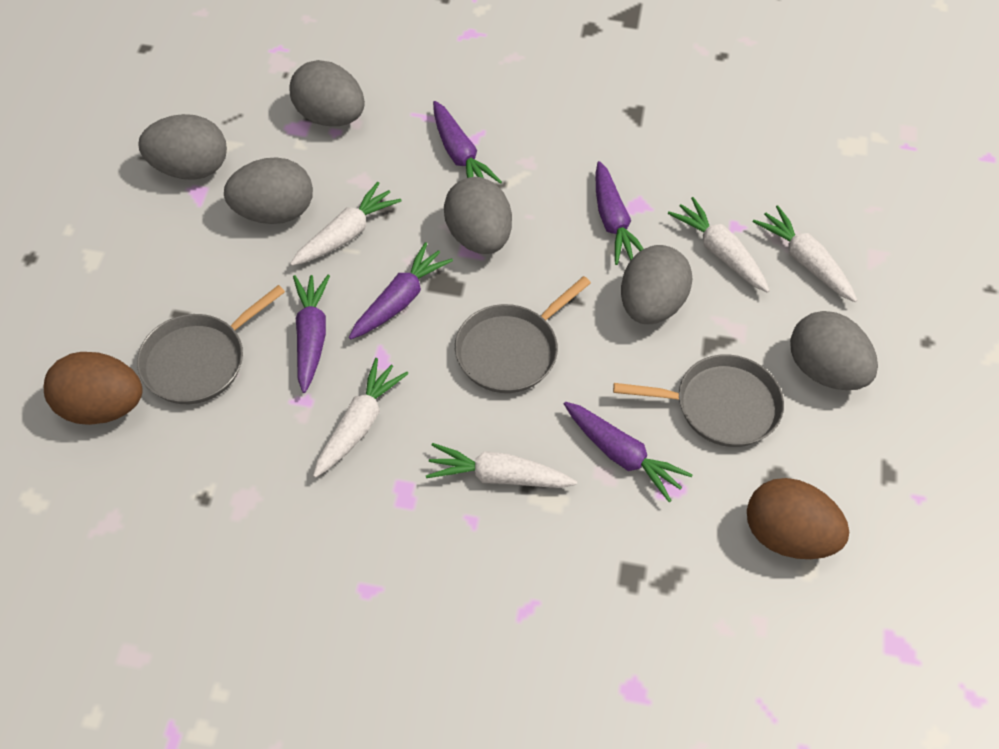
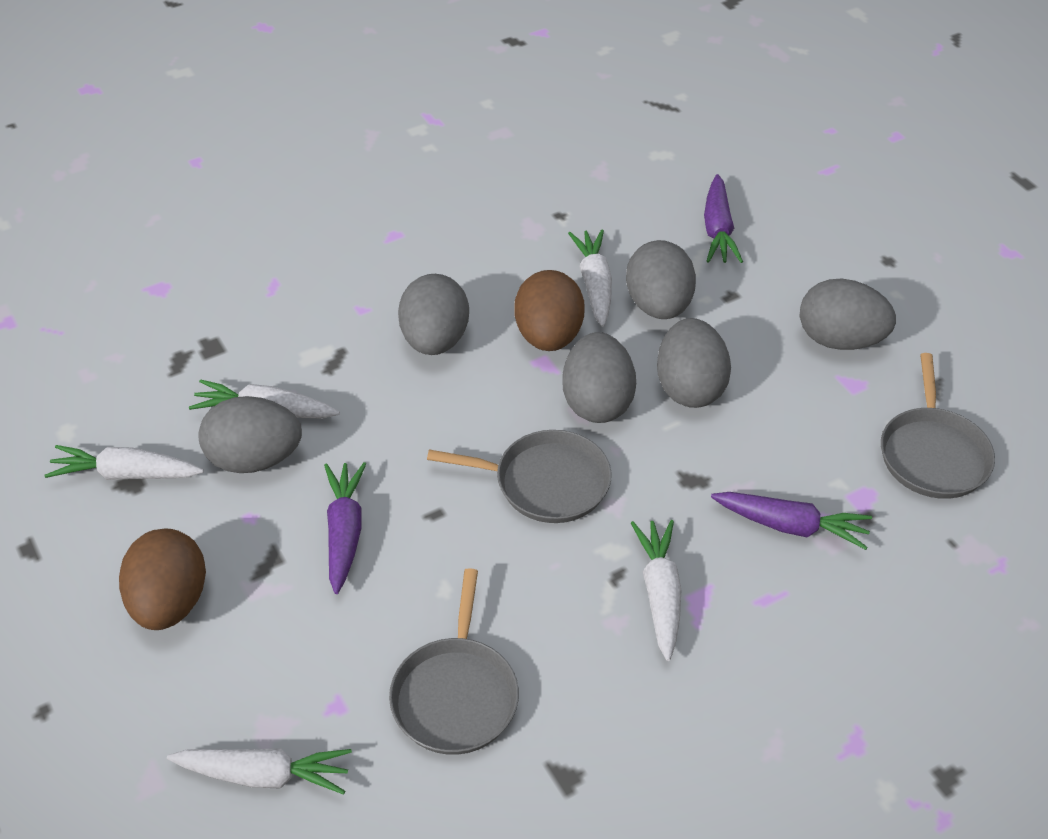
purple carrot: [293,275,330,393] [349,242,453,339] [433,101,502,184] [564,402,692,502] [596,161,643,265] = 5 -> [324,462,366,594] [704,174,743,263] [711,492,872,550] = 3

